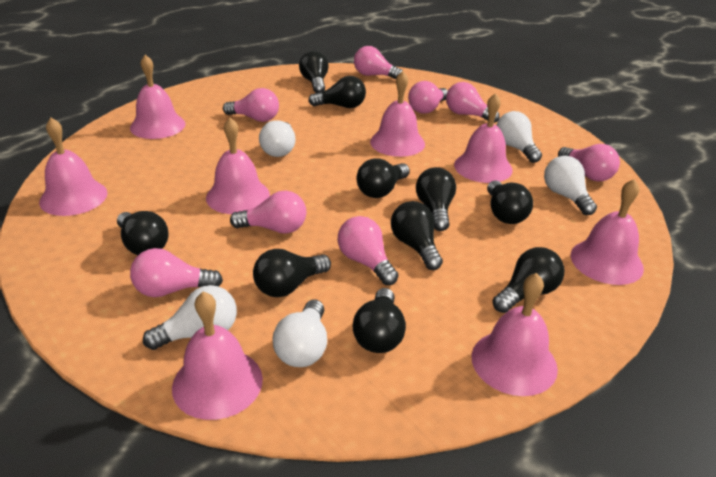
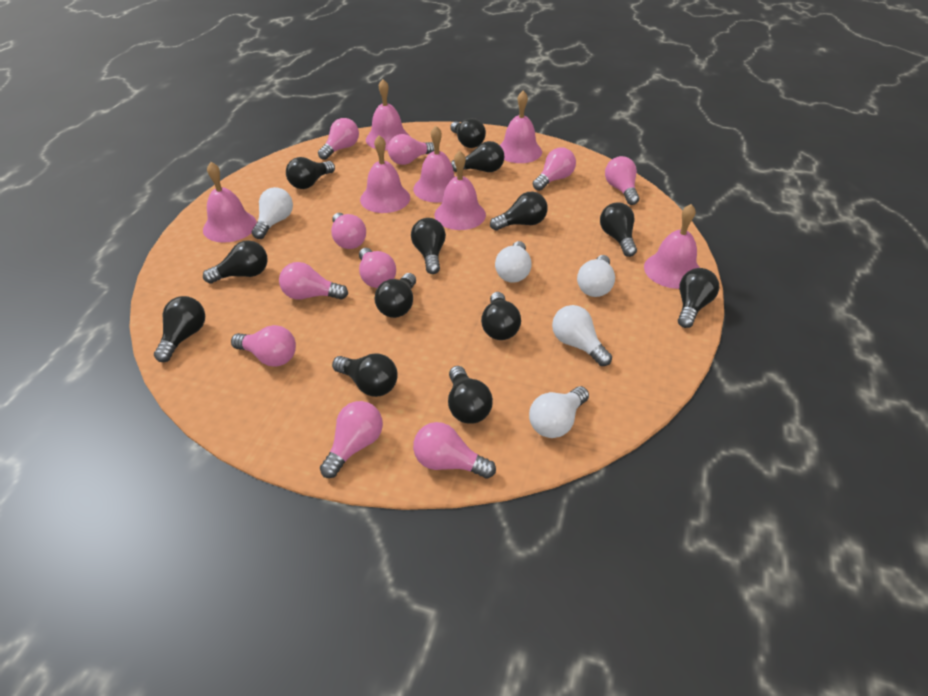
black light bulb: [117,211,169,255] [253,249,331,297] [299,51,329,93] [308,76,366,108] [353,288,406,353] [356,158,410,198] [391,201,443,270] [416,167,456,231] [487,180,533,224] [492,247,564,313] = 10 -> [154,296,205,362] [203,240,268,284] [286,157,335,189] [332,353,398,397] [375,273,416,318] [411,218,446,274] [448,366,493,424] [450,118,486,148] [451,141,504,172] [481,292,521,340] [490,192,548,231] [600,202,637,257] [678,268,719,328] = 13
pink bell: [39,118,108,216] [130,55,186,139] [172,291,263,420] [206,118,270,214] [370,71,425,157] [454,93,513,183] [471,273,558,396] [571,179,644,285] = 8 -> [203,162,257,243] [360,135,410,213] [366,79,410,150] [413,126,455,203] [434,151,486,230] [500,91,542,163] [644,204,700,289] = 7
pink light bulb: [130,248,223,297] [223,88,279,122] [230,191,306,234] [338,216,398,285] [354,46,403,79] [408,81,448,114] [446,82,500,123] [558,144,620,181] = 8 -> [231,325,296,367] [279,262,348,300] [318,118,359,160] [320,401,383,478] [331,213,366,249] [359,248,396,288] [388,134,434,165] [413,422,496,479] [533,147,576,191] [605,156,639,205] = 10

